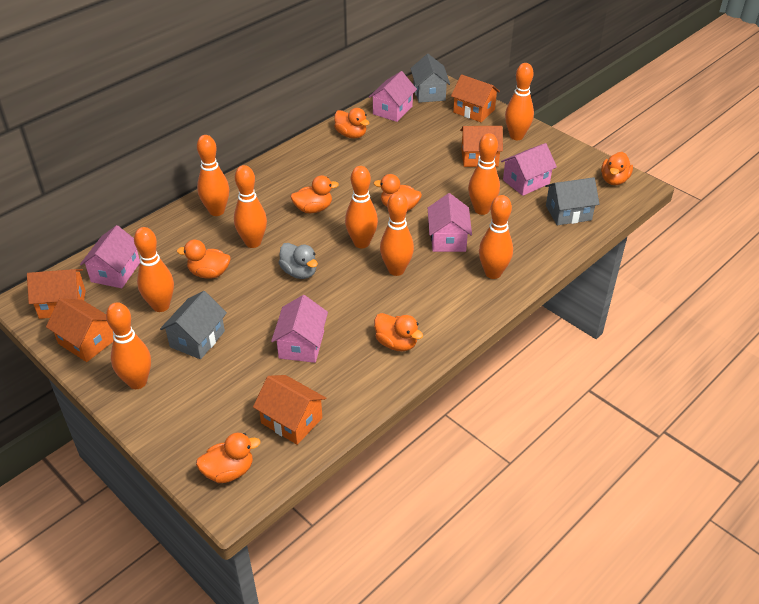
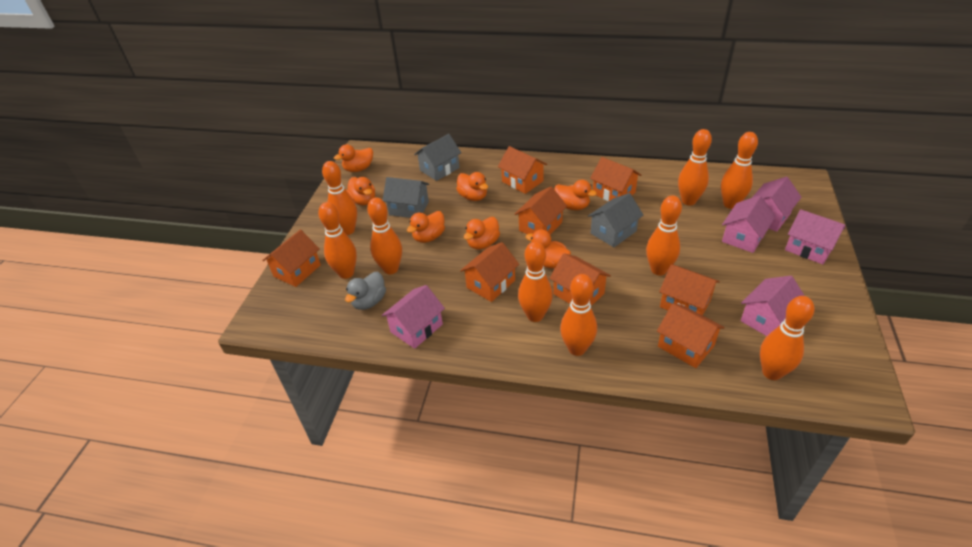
orange house: [27,269,86,319] [46,298,113,362] [253,375,326,445] [451,74,500,122] [460,126,503,167] = 5 -> [262,230,321,287] [460,242,519,302] [498,146,547,194] [515,187,567,235] [549,253,611,306] [590,157,641,201] [657,304,725,368] [659,264,720,315] = 8

